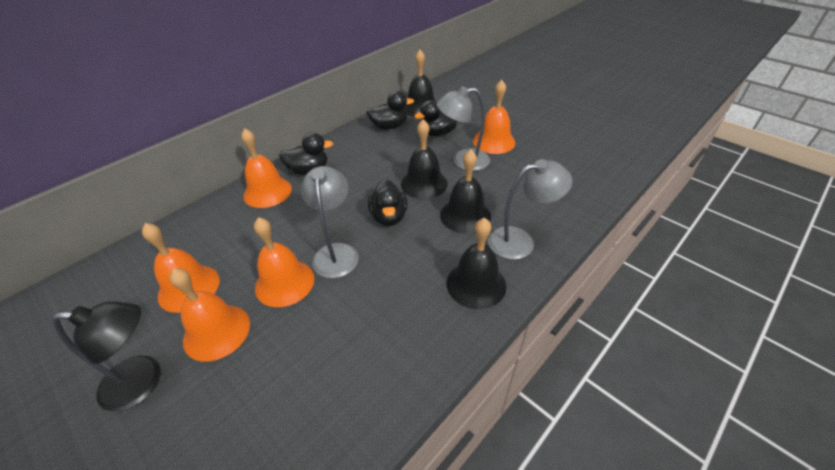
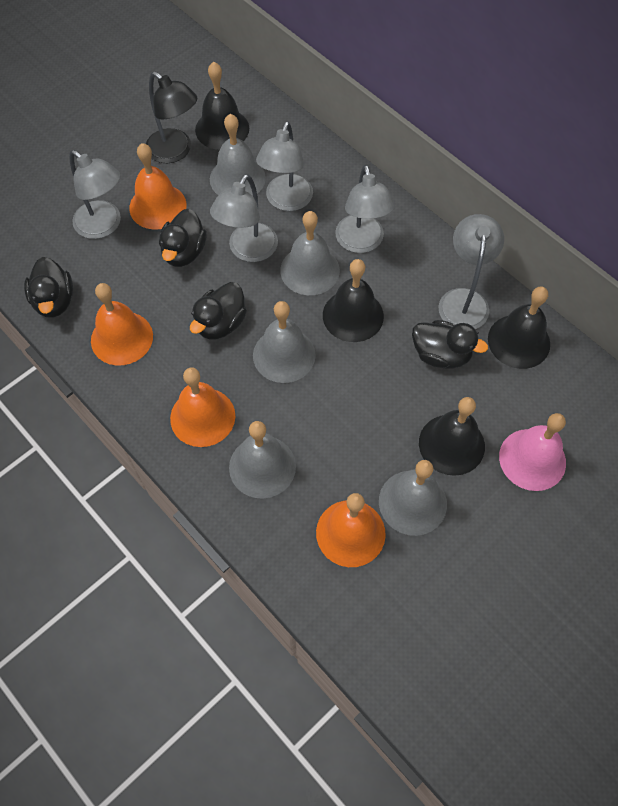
grey bell: none = 0 -> [210,114,266,196] [229,421,296,499] [253,301,316,383] [280,211,340,295] [379,460,447,536] = 5
grey lamp: [301,166,359,278] [436,87,490,171] [488,159,572,260] = 3 -> [69,150,121,239] [210,174,278,262] [256,121,313,211] [335,165,395,253] [438,214,504,329] = 5
orange bell: [142,223,220,313] [169,268,250,362] [241,128,292,208] [254,217,314,307] [473,80,515,154] = 5 -> [91,283,153,365] [129,143,186,230] [170,368,235,447] [316,493,386,567] = 4
pink bell: none = 0 -> [499,413,566,491] = 1

